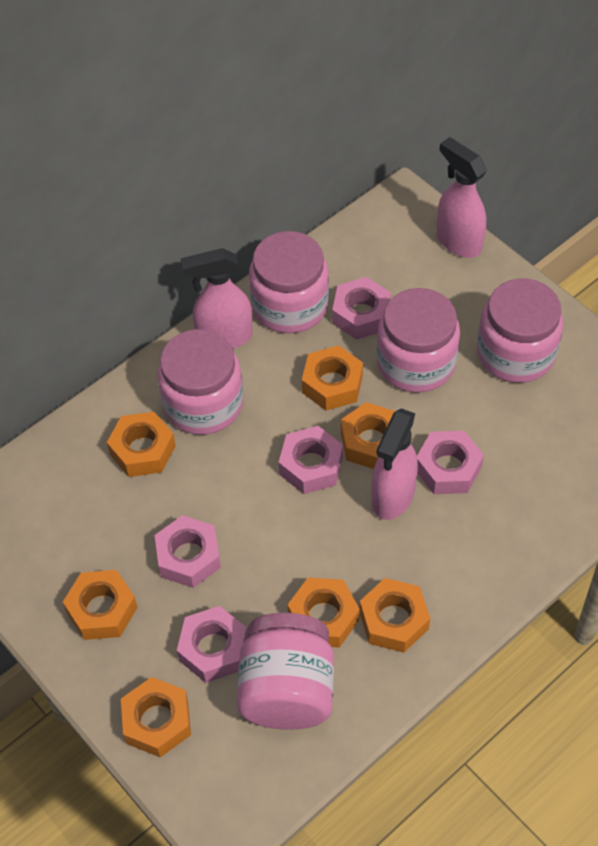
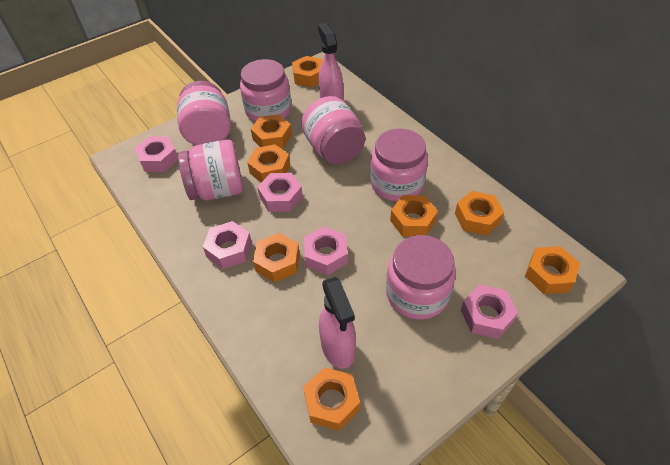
orange nut: [63,570,138,640] [107,412,176,477] [121,677,191,757] [288,577,360,648] [302,345,363,411] [341,402,395,469] [359,578,430,653] = 7 -> [248,144,290,182] [251,115,292,148] [253,233,300,282] [292,56,323,87] [303,367,360,431] [390,195,438,237] [455,191,504,236] [525,246,580,294] = 8
pink jar: [157,329,243,435] [237,613,334,730] [249,231,329,333] [376,288,460,393] [477,279,563,383] = 5 -> [177,81,231,145] [178,139,243,201] [240,59,292,122] [301,96,365,165] [370,128,428,202] [386,235,456,320] = 6
pink spray bottle: [181,248,253,349] [372,408,418,520] [437,137,487,258] = 3 -> [318,23,343,100] [319,277,356,369] = 2

